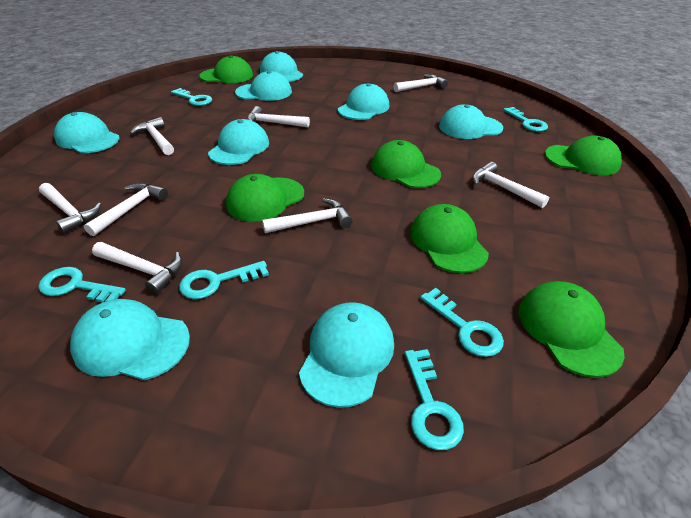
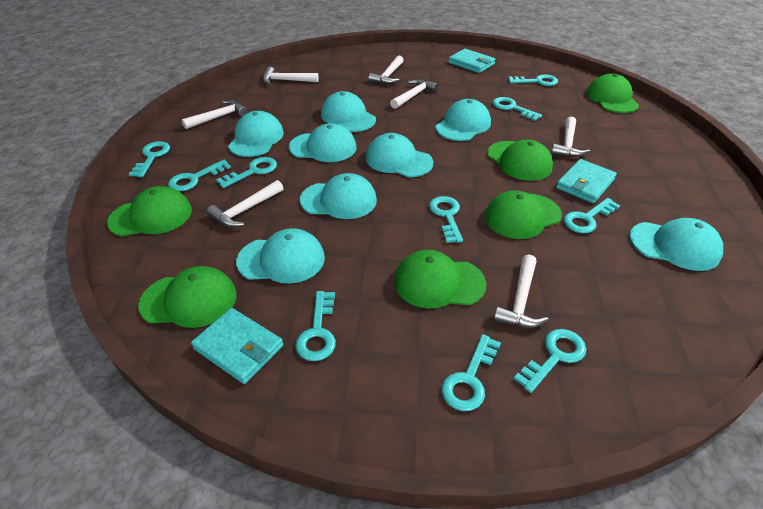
turquoise key: [38,267,126,302] [171,88,212,106] [179,261,269,299] [405,349,464,450] [420,288,504,357] [503,107,548,132] = 6 -> [129,141,170,177] [168,160,231,191] [216,157,277,188] [295,291,336,361] [429,196,463,243] [441,334,501,411] [493,97,542,121] [508,75,558,86] [514,329,587,393] [564,198,620,233] = 10
turquoise wallet: none = 0 -> [191,308,283,384] [449,49,496,73] [556,159,617,203] = 3
white hammer: [39,183,101,234] [83,183,168,236] [92,242,183,295] [130,117,174,155] [247,106,310,127] [262,198,353,233] [393,74,448,92] [472,162,549,208] = 8 -> [182,100,248,129] [207,180,283,228] [263,66,319,85] [369,55,404,84] [390,79,438,109] [493,254,548,328] [551,116,590,157] = 7

